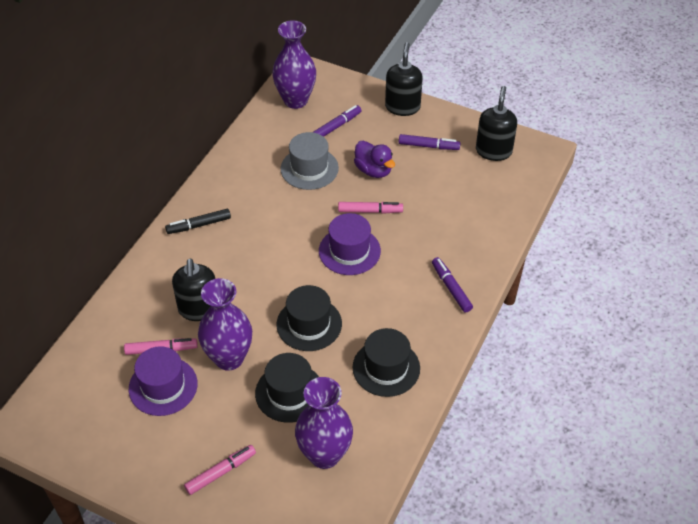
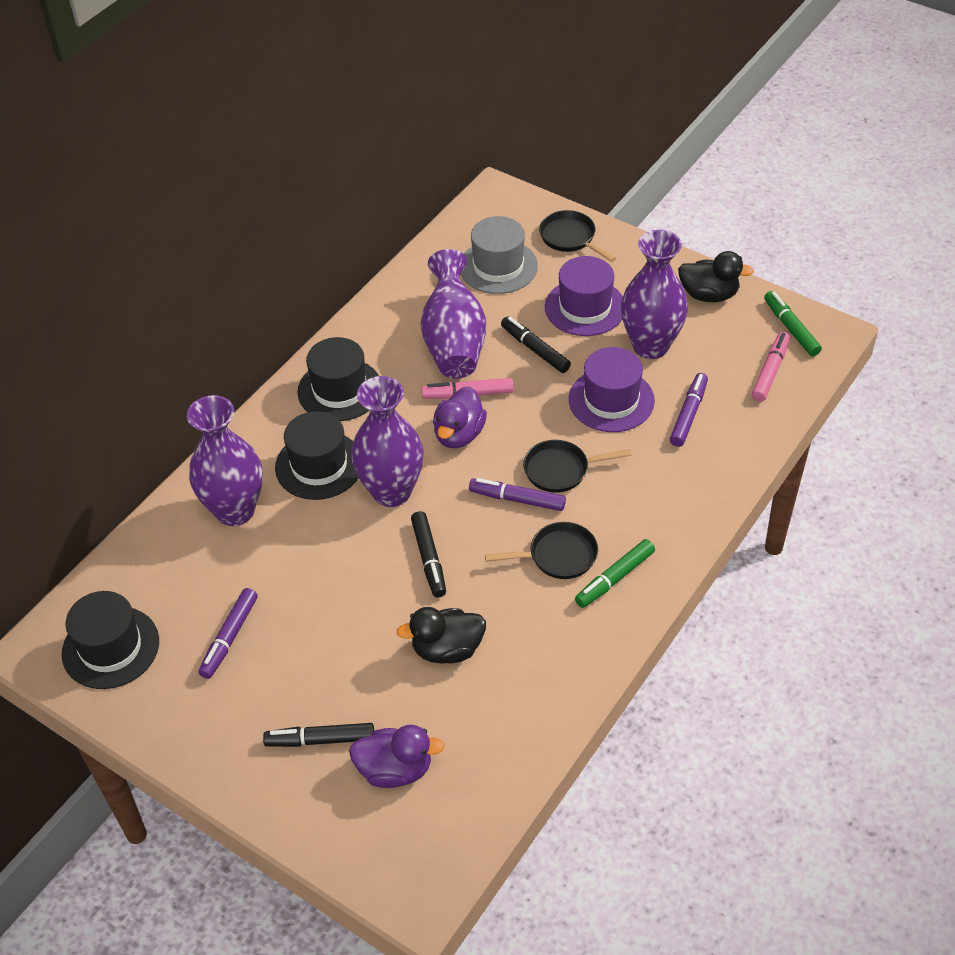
black duck: none = 0 -> [397,607,486,664] [678,251,754,302] = 2
black marker: [165,209,231,234] = 1 -> [263,723,374,747] [411,511,446,598] [501,317,571,373] = 3
black pan: none = 0 -> [485,522,598,579] [523,440,632,493] [539,210,616,262] = 3
black soap dispenser: [172,259,215,321] [385,42,423,116] [476,86,517,161] = 3 -> none = 0
green marker: none = 0 -> [575,539,655,608] [764,291,822,356] = 2
pink marker: [124,338,198,355] [184,445,256,495] [338,202,403,214] = 3 -> [421,378,514,399] [752,332,790,402] = 2
purple duck: [354,141,395,178] = 1 -> [349,725,445,788] [433,386,487,448] = 2
purple vase: [198,278,252,371] [272,20,316,109] [295,377,353,469] = 3 -> [187,395,263,526] [351,376,424,507] [421,249,486,378] [621,230,688,359] = 4

